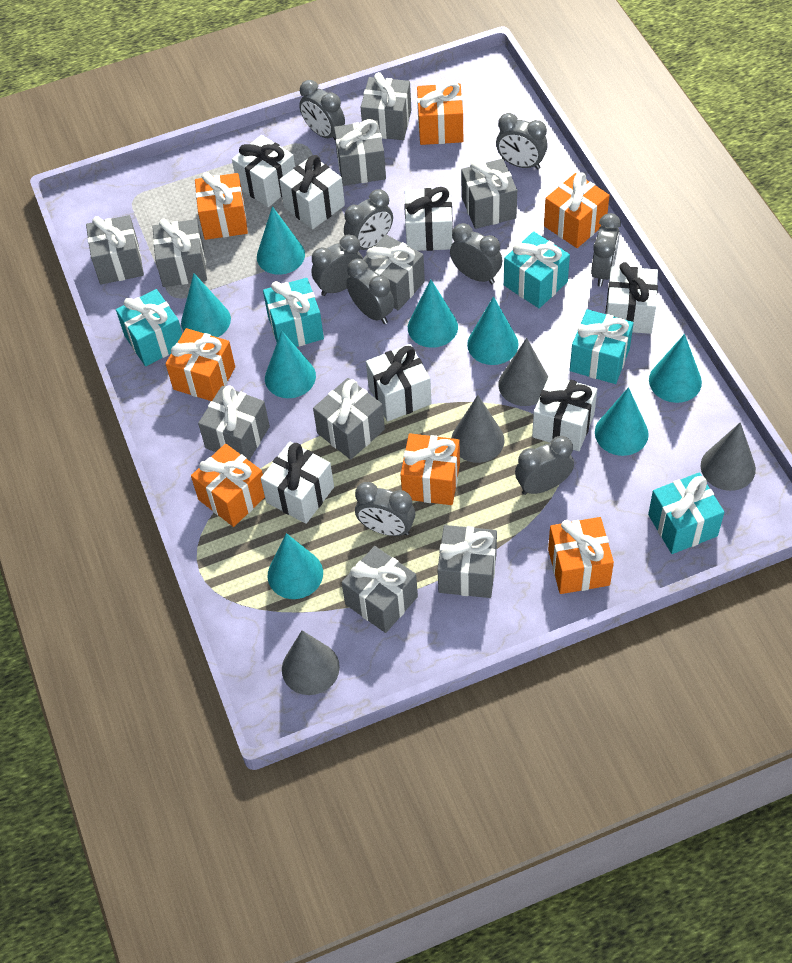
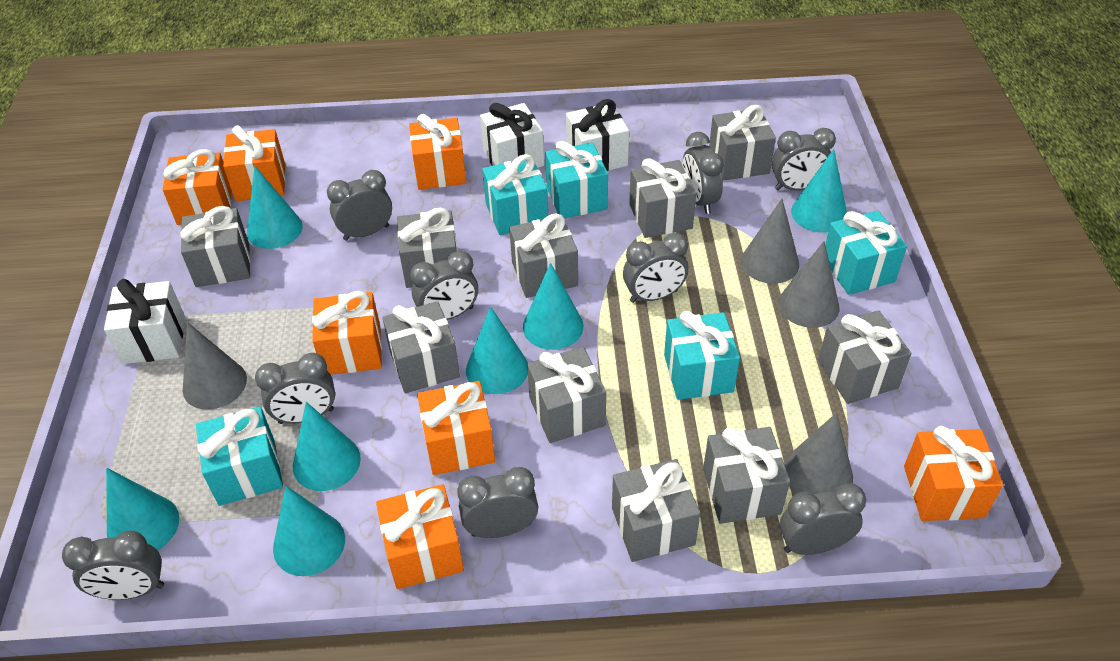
turquoise cone: [181,273,231,337] [257,206,305,275] [265,331,316,398] [268,533,323,599] [408,279,458,348] [467,296,519,365] [595,387,649,456] [649,334,702,403] = 8 -> [106,468,179,551] [247,166,303,249] [273,486,345,576] [293,402,361,491] [466,306,528,394] [523,263,583,350] [791,149,847,233] = 7
white gift: [232,135,295,207] [261,442,334,524] [279,155,345,229] [366,344,432,421] [404,187,453,251] [532,375,597,451] [606,262,658,334] = 7 -> [104,279,185,364] [480,103,544,168] [566,99,629,171] = 3

